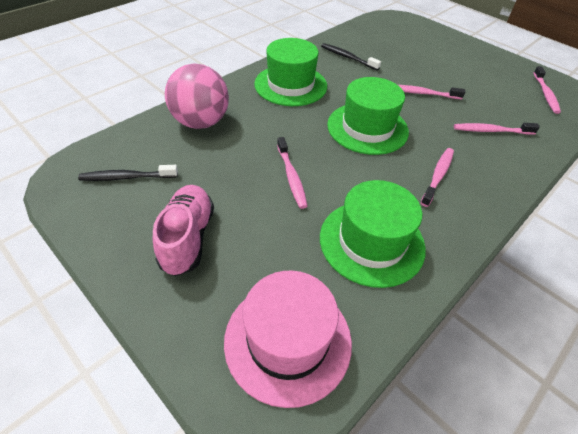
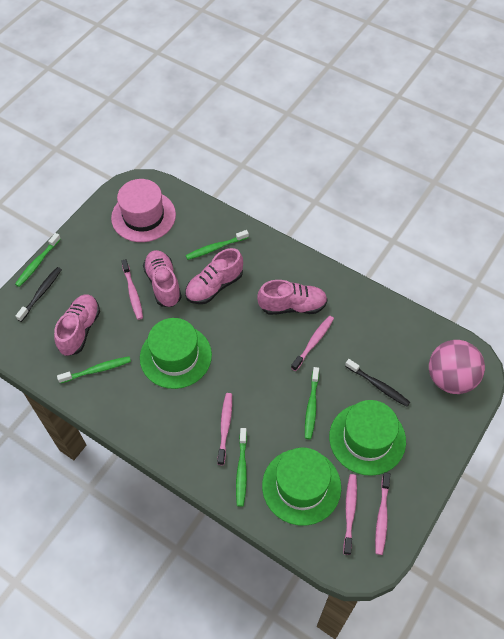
green toothbrush: none = 0 -> [15,233,61,287] [57,356,131,383] [186,230,249,260] [236,428,247,507] [305,367,319,439] = 5
pink shoe: [153,185,214,276] = 1 -> [54,294,100,356] [143,250,182,307] [185,248,243,304] [257,280,328,315] = 4

